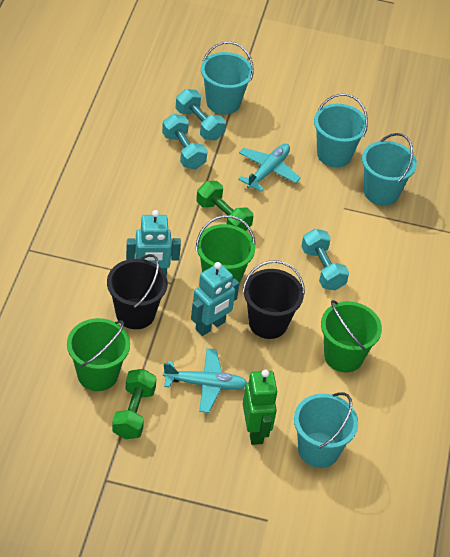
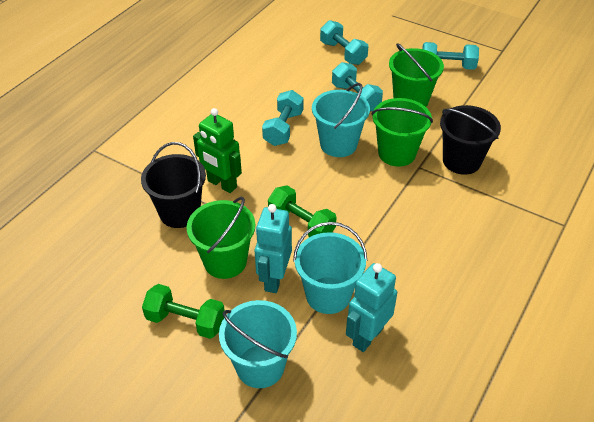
turquoise bucket: [201,41,253,115] [294,392,358,468] [314,94,368,167] [362,133,417,206] = 4 -> [219,300,297,388] [293,222,367,314] [312,83,370,157] = 3
turquoise dumbbell: [162,114,207,169] [176,89,226,140] [301,229,349,290] = 3 -> [262,90,304,146] [320,20,368,65] [332,62,383,111] [422,42,479,70] = 4
turquoise plane: [163,348,247,413] [238,144,301,192] = 2 -> none = 0

